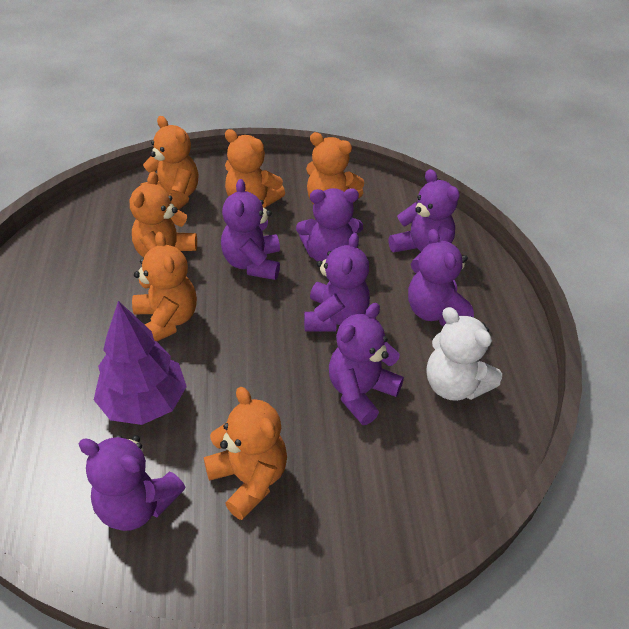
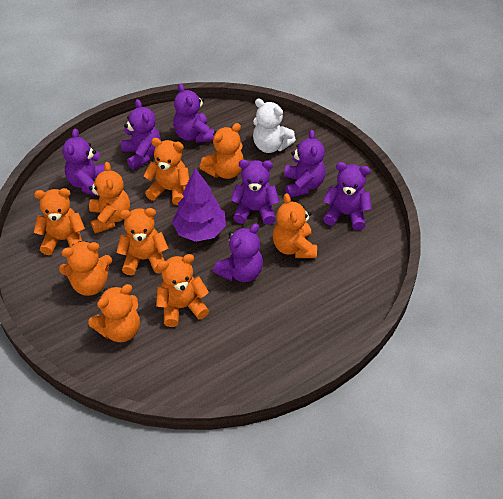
orange teddy bear: [130,171,197,258] [132,232,197,342] [140,116,199,210] [204,387,287,520] [225,129,285,208] [306,132,364,204] = 6 -> [33,188,85,255] [59,241,112,296] [88,284,140,342] [89,162,130,234] [116,208,168,275] [144,138,189,205] [156,254,209,327] [199,123,244,179] [273,193,317,258] = 9

